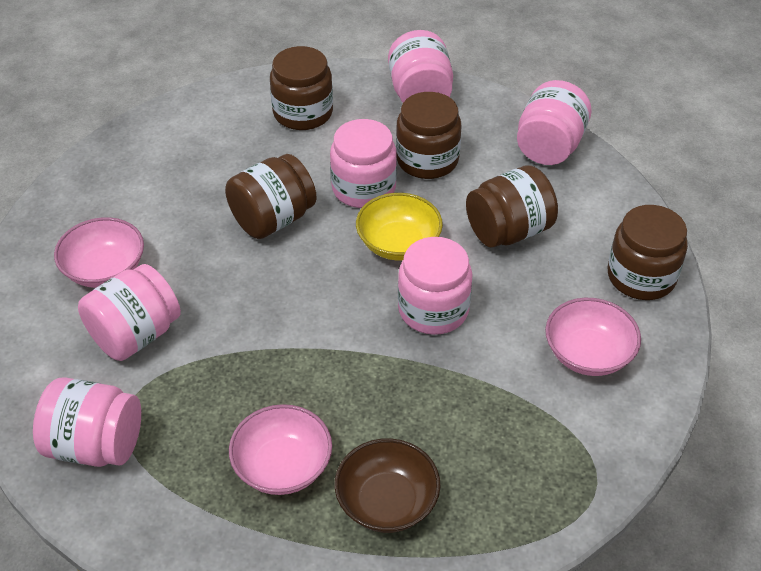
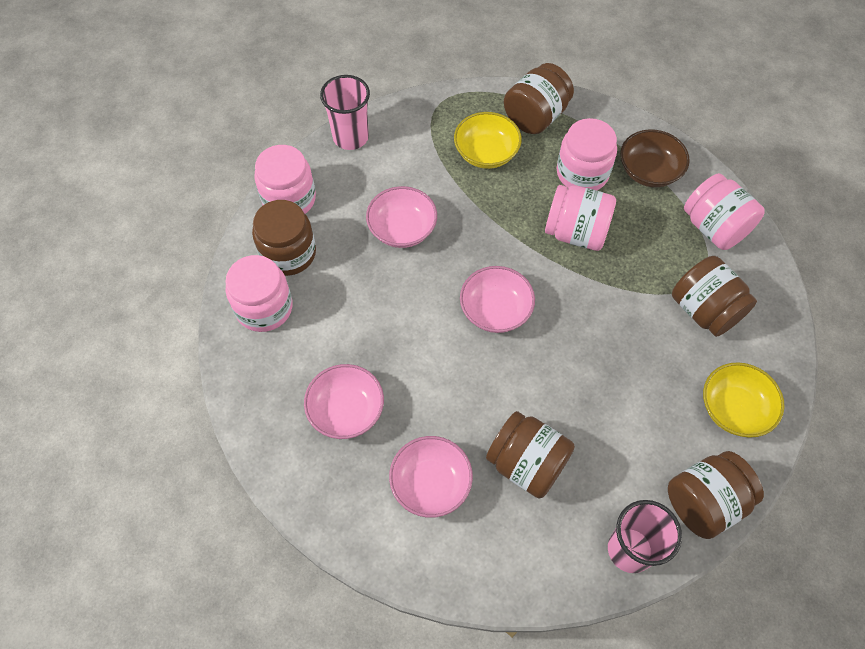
pink bowl: [54,217,144,288] [229,404,332,495] [545,298,641,376] = 3 -> [304,364,384,439] [366,186,437,248] [389,436,473,518] [460,266,535,333] = 4
pink cup: none = 0 -> [320,75,370,150] [608,500,682,573] = 2
pink jar: [33,377,141,467] [78,264,181,361] [330,119,397,208] [388,30,453,102] [398,237,473,335] [517,80,591,165] = 6 -> [226,255,293,332] [254,145,316,214] [545,185,616,251] [557,118,617,190] [684,173,765,250] = 5
yellow bowl: [356,193,443,260] = 1 -> [454,112,522,169] [703,362,785,438] = 2

